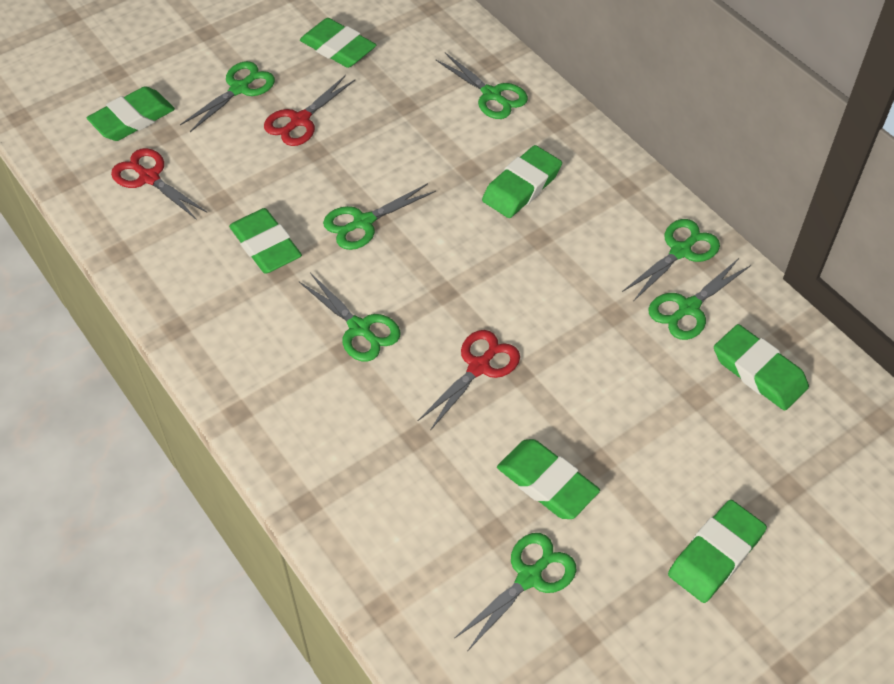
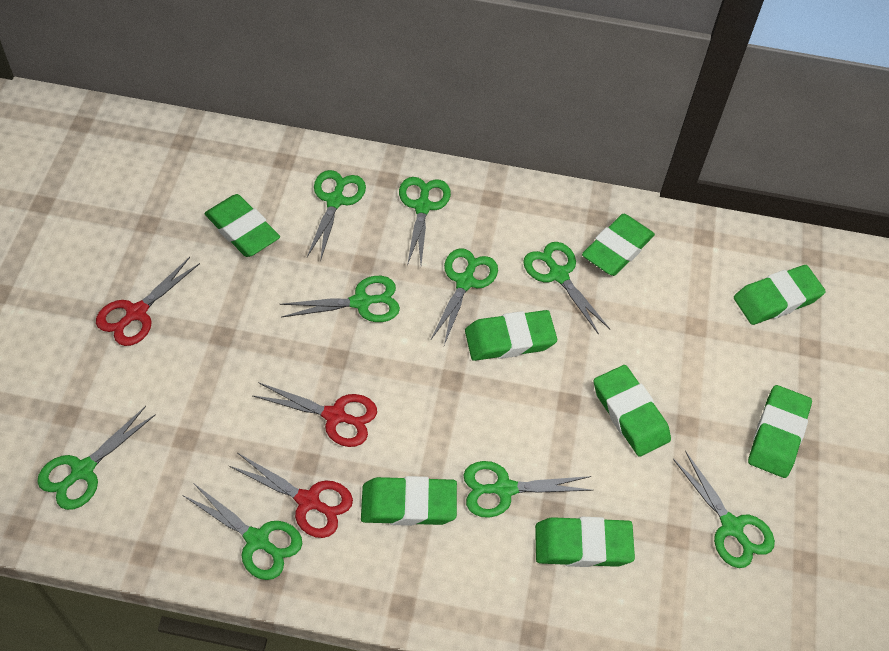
green eraser: [86,86,175,141] [229,208,302,274] [300,18,376,68] [482,145,562,218] [497,439,600,519] [668,500,767,603] [714,324,809,411] = 7 -> [205,194,280,257] [361,476,457,526] [465,310,557,361] [535,517,635,567] [582,214,655,276] [594,365,671,457] [734,265,826,325] [748,385,812,478] = 8
green scissors: [180,61,275,132] [299,273,401,362] [323,183,436,250] [436,53,528,119] [454,533,577,650] [622,219,720,301] [649,258,751,340] = 7 -> [37,406,156,510] [182,483,302,580] [279,276,400,322] [307,170,366,262] [399,177,451,266] [430,249,498,345] [464,461,594,518] [523,242,610,335] [673,451,775,568] = 9

